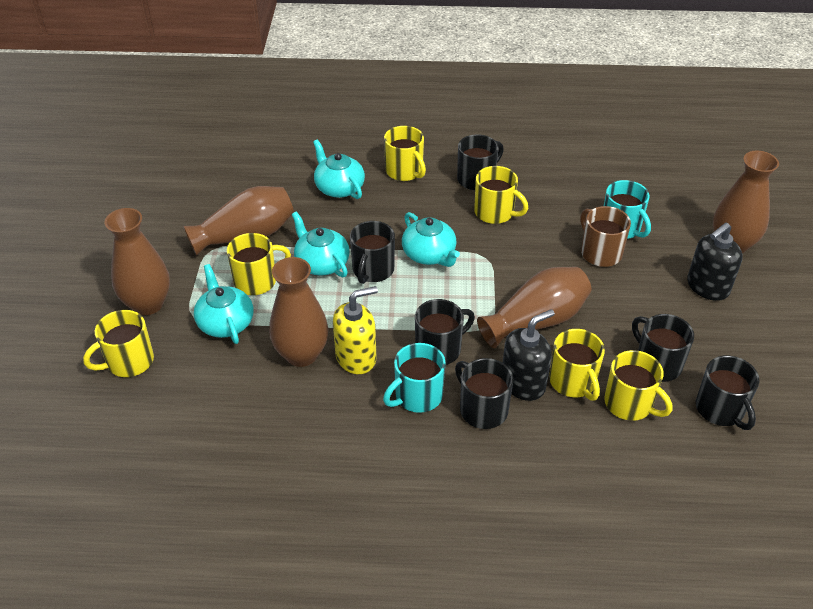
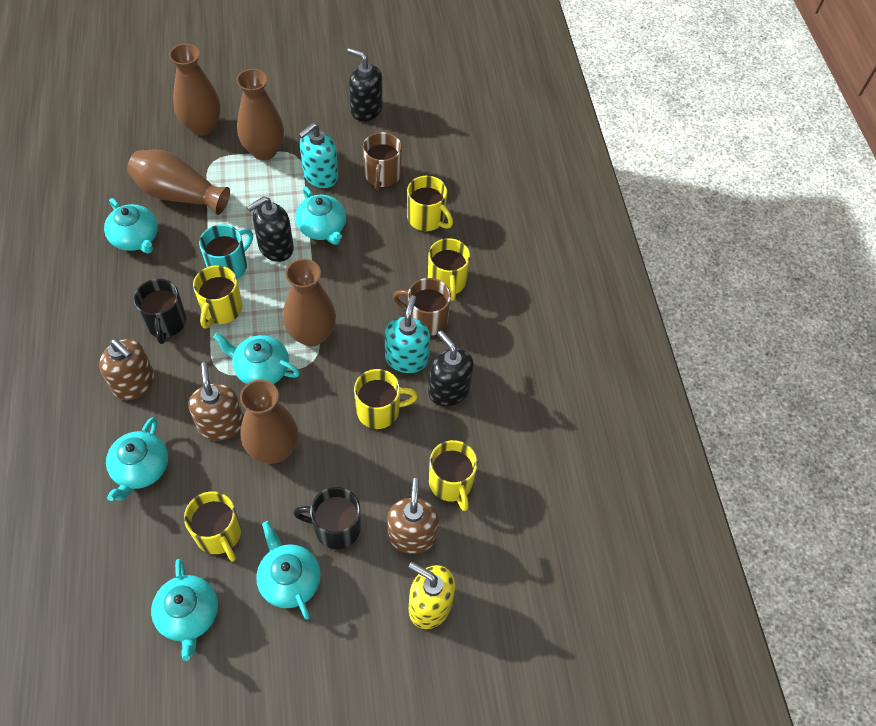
black mug: [350,221,395,284] [415,299,475,365] [455,358,513,429] [457,134,504,190] [632,314,694,382] [696,355,759,430] = 6 -> [134,279,186,344] [293,487,361,549] = 2
black soap dispenser: [503,309,555,401] [687,223,743,301] = 2 -> [247,196,294,262] [347,48,383,121] [428,330,474,406] = 3
brown mug: [580,206,631,267] = 1 -> [363,132,402,190] [393,278,451,336] = 2
brown soap dispenser: none = 0 -> [99,339,155,400] [188,362,243,441] [387,478,439,554] = 3
turquoise mug: [383,343,446,413] [604,180,651,239] = 2 -> [199,225,253,279] = 1
turquoise soap dispenser: none = 0 -> [298,123,338,188] [385,295,430,373] = 2
turquoise teapot: [194,264,254,344] [292,211,350,277] [313,139,365,199] [402,212,460,267] = 4 -> [104,198,158,253] [106,417,168,501] [151,559,218,661] [213,333,300,384] [256,521,321,620] [295,186,346,245] = 6

